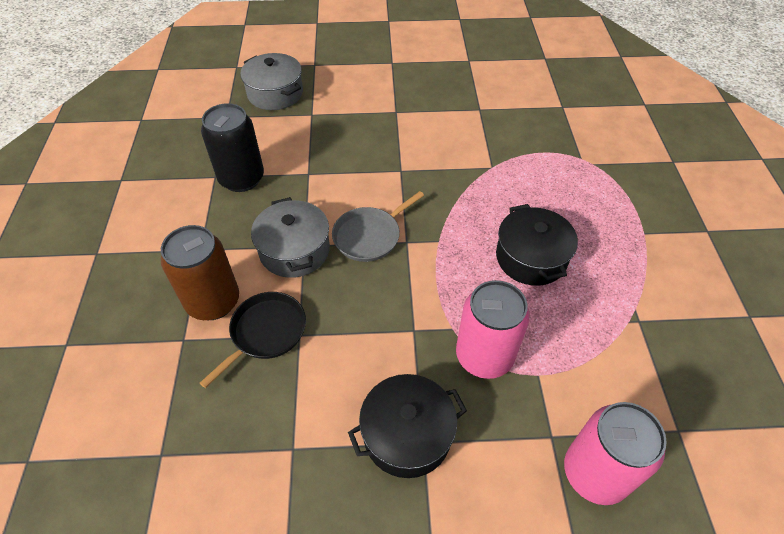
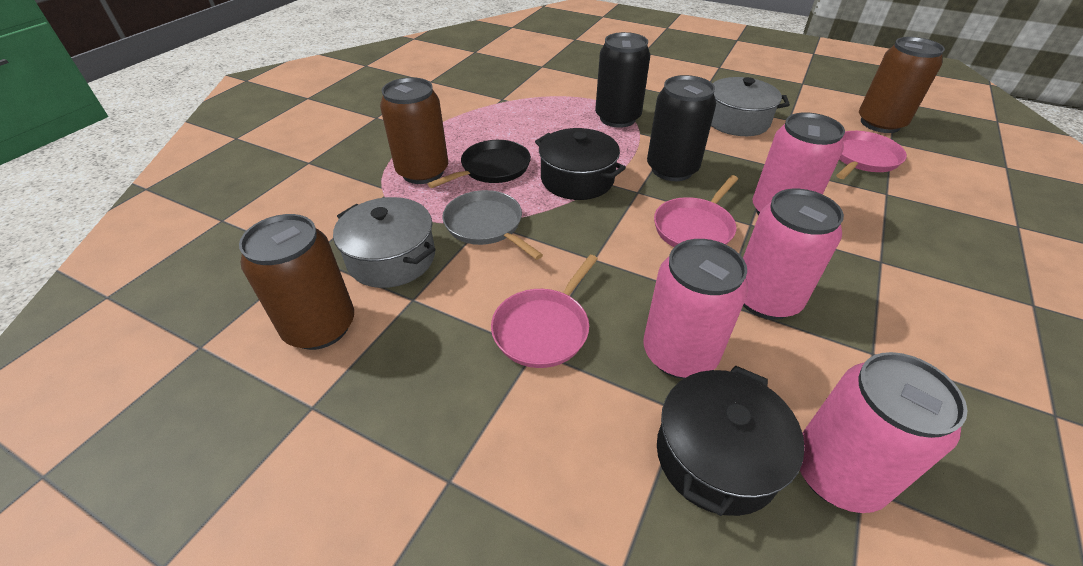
black can: [201,103,264,192] = 1 -> [595,32,650,128] [647,75,716,181] = 2
brown can: [161,225,239,320] = 1 -> [239,214,354,350] [380,77,448,184] [859,37,945,133] = 3
pink can: [456,280,530,379] [564,402,667,505] = 2 -> [643,239,748,379] [743,189,844,320] [753,112,845,216] [800,352,968,513] = 4
pink pan: none = 0 -> [491,255,598,368] [654,175,738,247] [836,131,907,179] = 3

